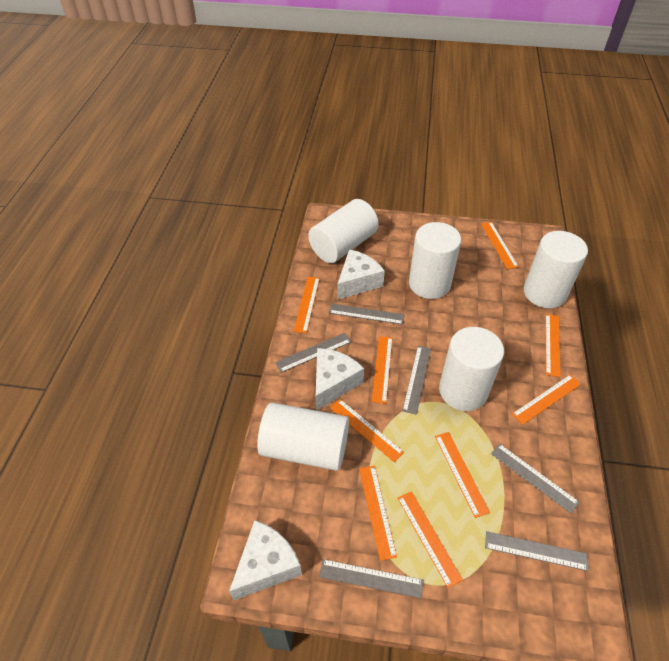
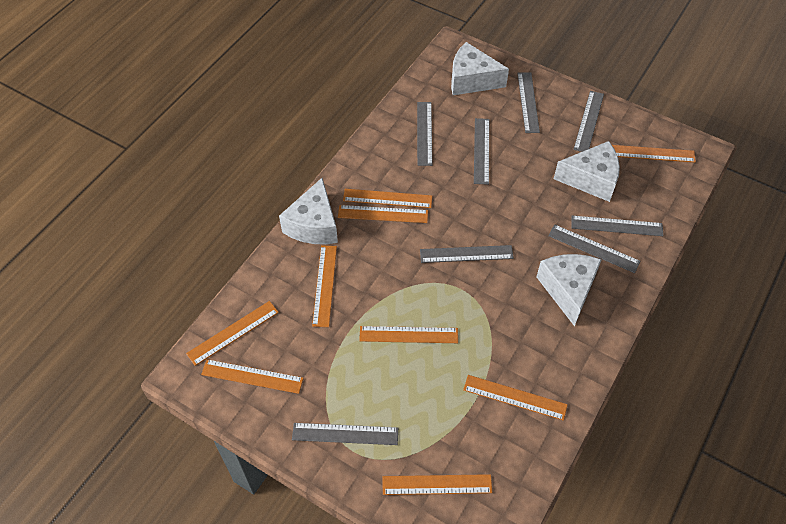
grey ruler: [275,333,351,373] [319,559,423,598] [329,303,405,325] [402,346,431,415] [485,531,588,571] [491,443,580,514] = 6 -> [292,423,398,445] [417,102,432,166] [420,245,514,263] [474,118,489,185] [517,72,540,133] [548,224,640,273] [571,216,663,236] [573,91,604,152] = 8
white cheese: [229,520,302,600] [316,348,364,410] [337,249,385,300] = 3 -> [279,178,338,244] [451,42,509,95] [536,254,602,327] [554,141,620,202] = 4
white cylinder: [257,402,349,471] [308,199,379,263] [409,222,461,299] [439,327,504,411] [524,231,588,308] = 5 -> none = 0

